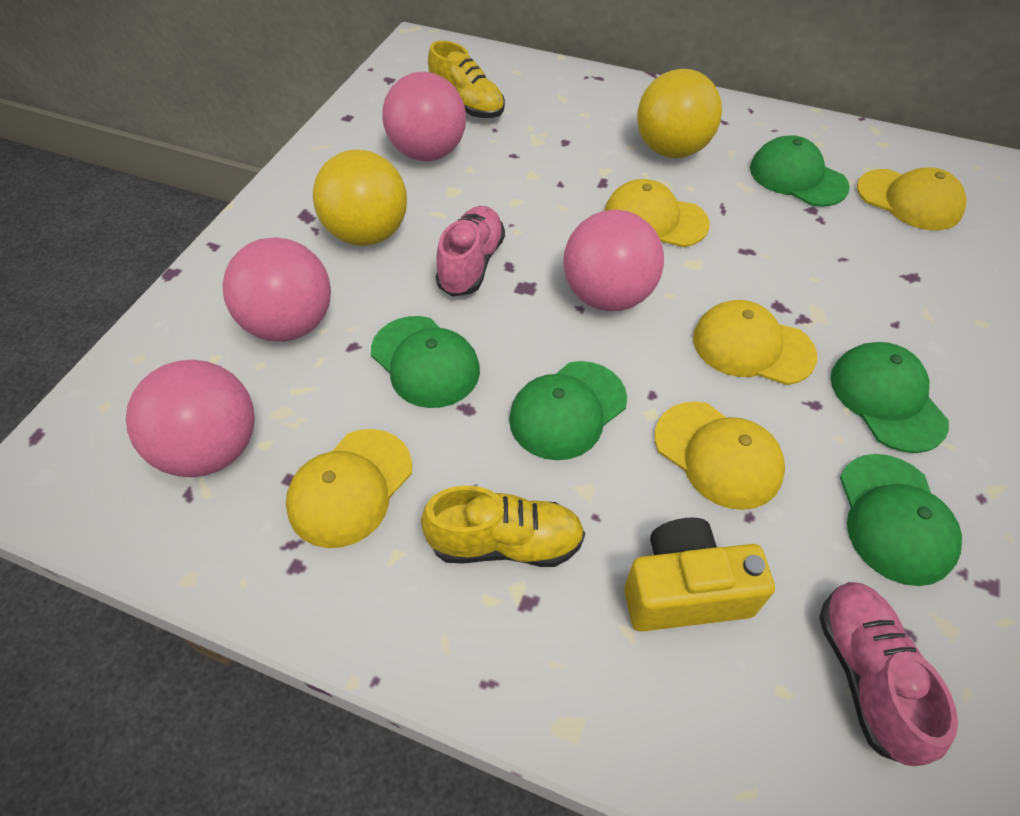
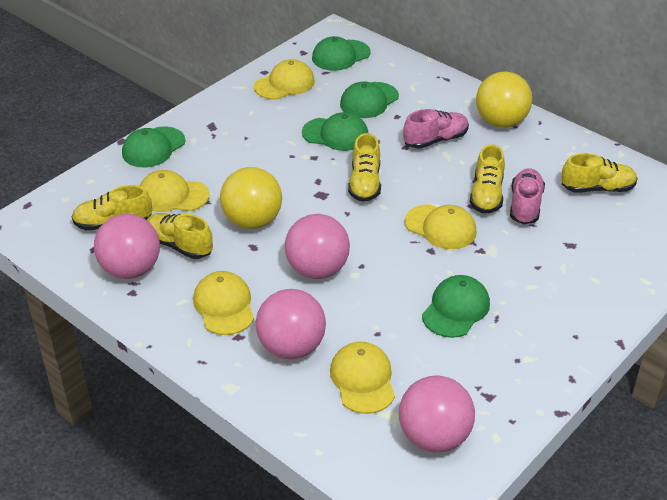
yellow camera: [624,517,775,632] = 1 -> none = 0
yellow shoe: [421,486,585,567] [428,41,505,118] = 2 -> [72,185,152,230] [147,213,213,259] [348,133,381,202] [470,144,505,214] [561,153,638,193] = 5

